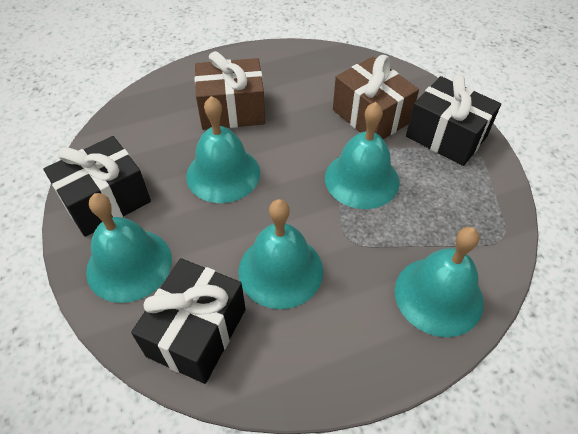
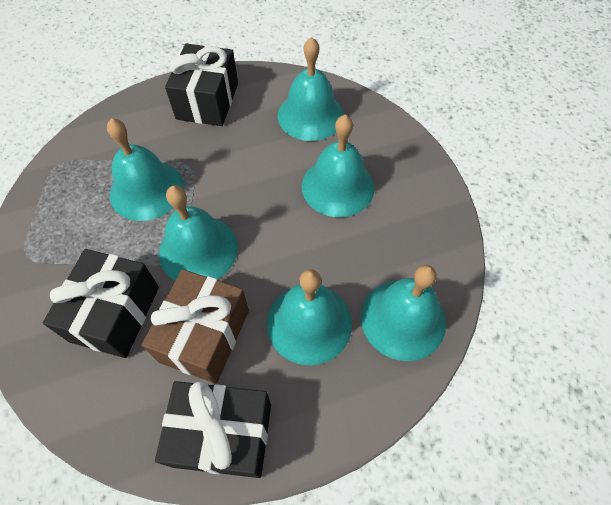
brown gift: [194,51,265,130] [333,55,419,139] = 2 -> [142,269,249,384] = 1
turquoise bell: [86,193,172,303] [186,96,260,203] [238,199,323,309] [325,102,399,209] [395,227,484,337] = 5 -> [107,118,184,221] [159,185,238,281] [267,269,352,365] [277,37,344,141] [302,115,375,217] [361,265,446,361] = 6

